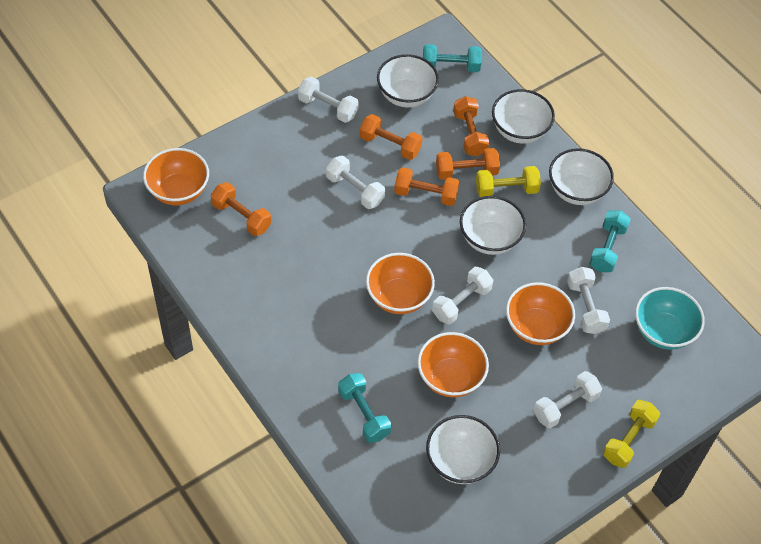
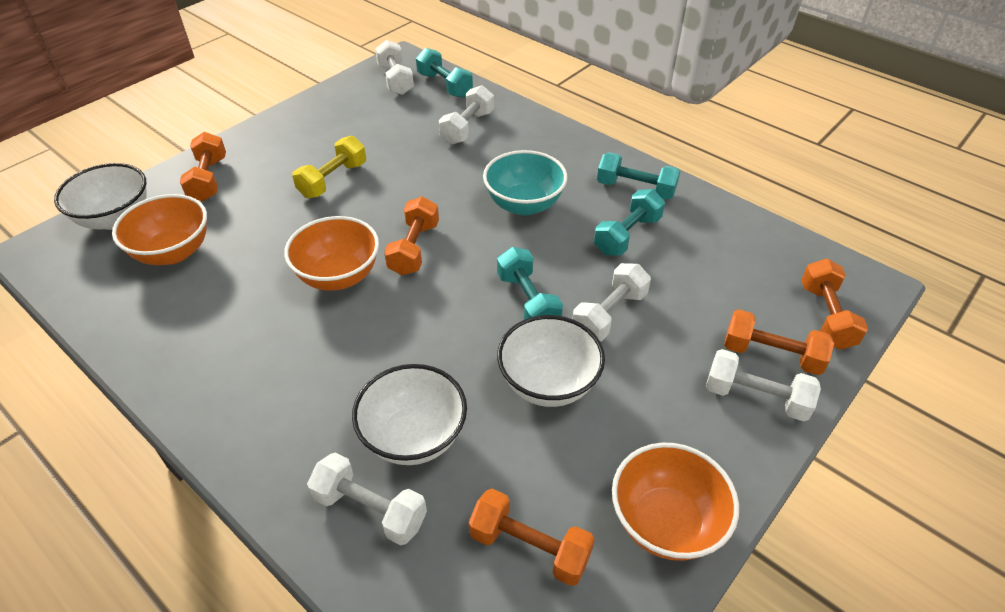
orange bowl: [143,148,209,205] [366,253,435,314] [417,332,489,397] [506,282,575,345] = 4 -> [112,194,207,265] [284,216,379,291] [612,443,739,561] = 3
turquoise dumbbell: [338,373,391,443] [423,44,482,72] [589,210,631,272] = 3 -> [416,48,473,98] [497,247,563,320] [594,189,665,256] [597,152,680,200] = 4
white bowl: [377,54,439,107] [426,415,500,484] [460,196,526,255] [492,89,555,144] [549,148,614,205] = 5 -> [54,163,147,230] [352,364,467,465] [497,315,605,407] = 3
yellow dumbbell: [476,166,541,197] [603,400,660,468] = 2 -> [292,136,366,198] = 1

